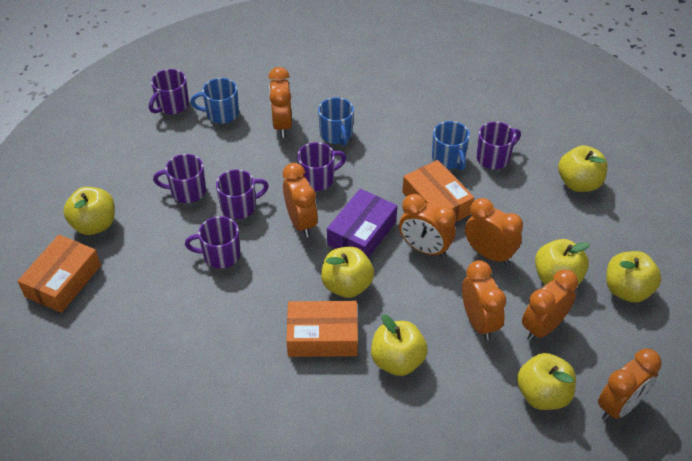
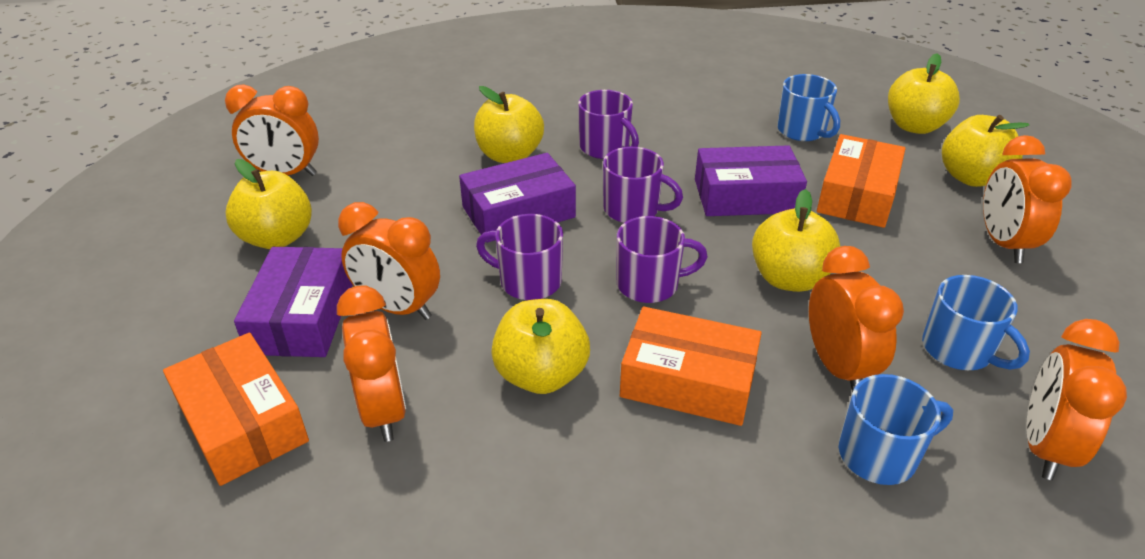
orange clock: [268,67,292,137] [283,163,318,237] [399,194,456,258] [462,260,506,340] [465,198,523,265] [522,270,578,341] [598,349,662,421] = 7 -> [225,84,319,176] [337,285,406,442] [338,202,440,320] [809,246,904,392] [983,135,1072,263] [1026,319,1127,480] = 6
purple box: [327,189,397,258] = 1 -> [234,247,352,357] [459,153,576,243] [695,145,807,216] = 3
purple mug: [149,69,189,114] [153,154,206,203] [185,216,241,269] [216,169,269,219] [297,142,346,191] [476,122,521,169] = 6 -> [476,214,563,300] [578,90,639,159] [603,147,683,223] [617,216,708,303] = 4
yellow apple: [63,187,115,235] [321,247,374,298] [371,315,428,376] [517,353,576,410] [535,239,590,285] [558,145,607,192] [606,251,661,303] = 7 -> [225,159,312,249] [474,86,544,163] [491,299,590,394] [752,189,841,292] [888,53,960,134] [942,115,1029,187] = 6

